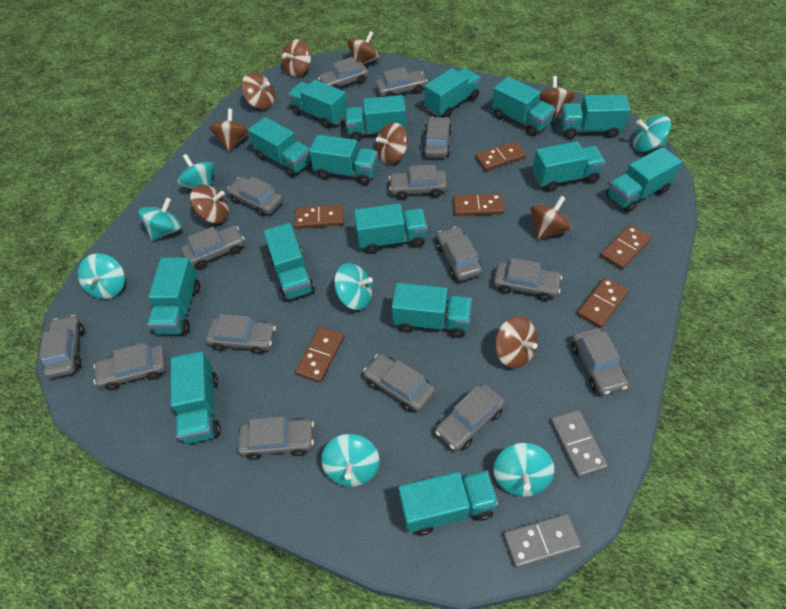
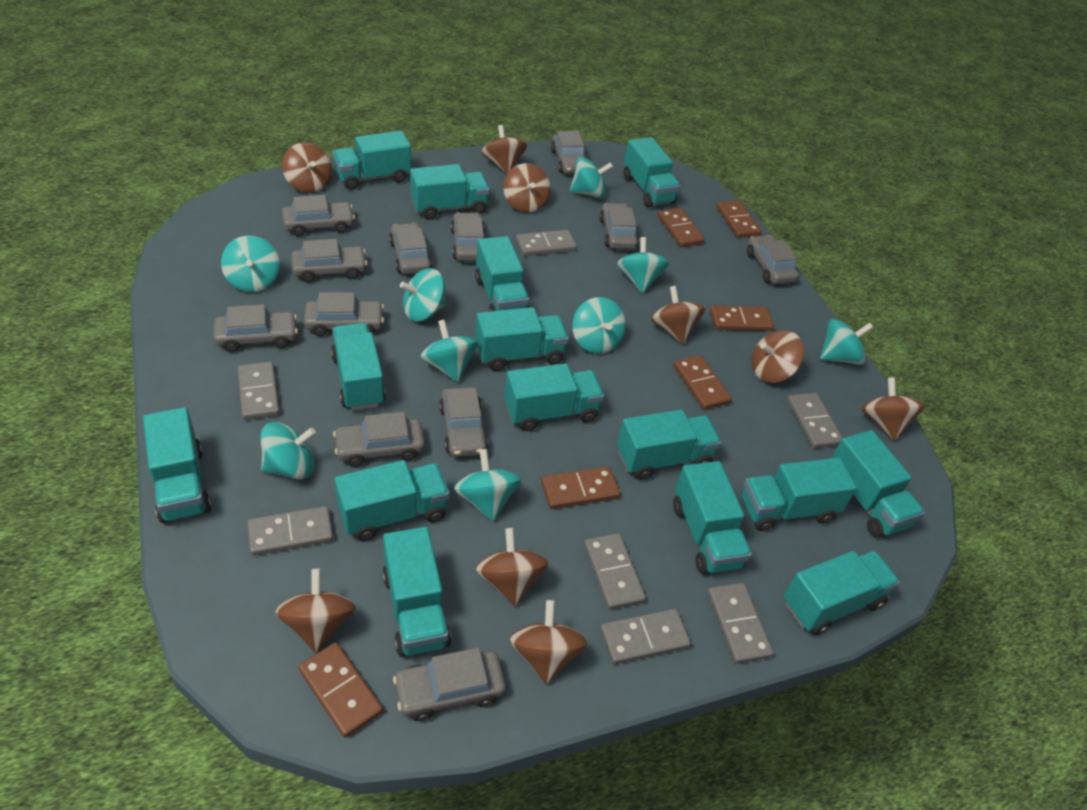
grey car: [39,315,84,378] [93,343,166,391] [181,225,245,269] [206,314,276,354] [227,176,283,216] [238,416,314,460] [318,57,369,89] [363,354,435,412] [375,67,427,97] [389,164,447,199] [423,117,452,158] [435,383,505,451] [436,226,482,281] [494,258,562,301] [571,328,629,395] = 15 -> [213,304,298,352] [282,195,355,236] [291,239,368,282] [304,292,384,336] [333,412,425,467] [389,223,432,274] [393,648,506,721] [439,387,488,457] [451,212,485,261] [551,131,585,174] [599,203,639,249] [747,235,799,284] = 12
grey domino: [503,514,581,568] [550,410,608,477] = 2 -> [238,361,280,420] [247,506,333,556] [516,230,577,256] [584,533,646,610] [600,609,691,664] [707,583,774,663] [787,393,843,449] = 7
turquoise spinning top: [78,253,125,299] [138,198,182,241] [177,154,215,189] [321,434,380,487] [334,263,373,310] [494,443,554,497] [633,115,671,152] = 7 -> [221,236,280,292] [260,422,316,479] [400,268,446,322] [420,320,478,382] [454,449,521,521] [570,157,613,199] [573,297,626,354] [617,237,669,293] [820,319,873,365] = 9

